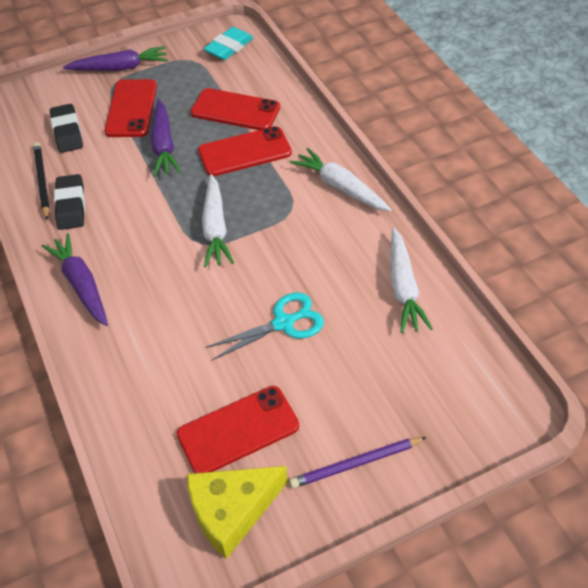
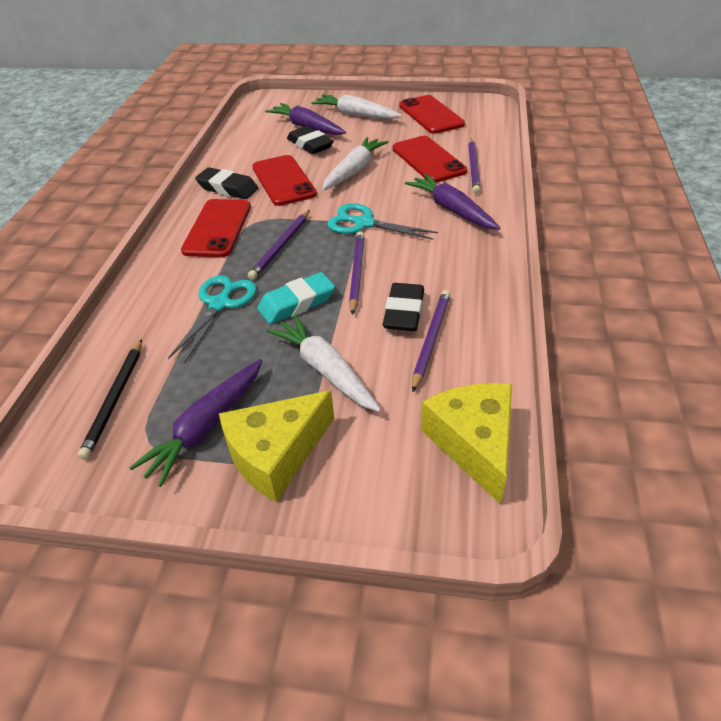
black eraser: [50,104,83,153] [54,174,85,230] = 2 -> [195,167,258,199] [287,126,334,154] [383,283,424,331] = 3
purple pencil: [289,437,427,488] = 1 -> [248,210,310,280] [349,232,364,315] [412,290,450,392] [468,139,480,194] = 4
turquoise scissors: [205,292,324,360] = 1 -> [168,275,257,364] [327,203,438,240] = 2
yellow cheese: [187,466,288,559] = 1 -> [219,390,334,502] [421,383,512,504] = 2

